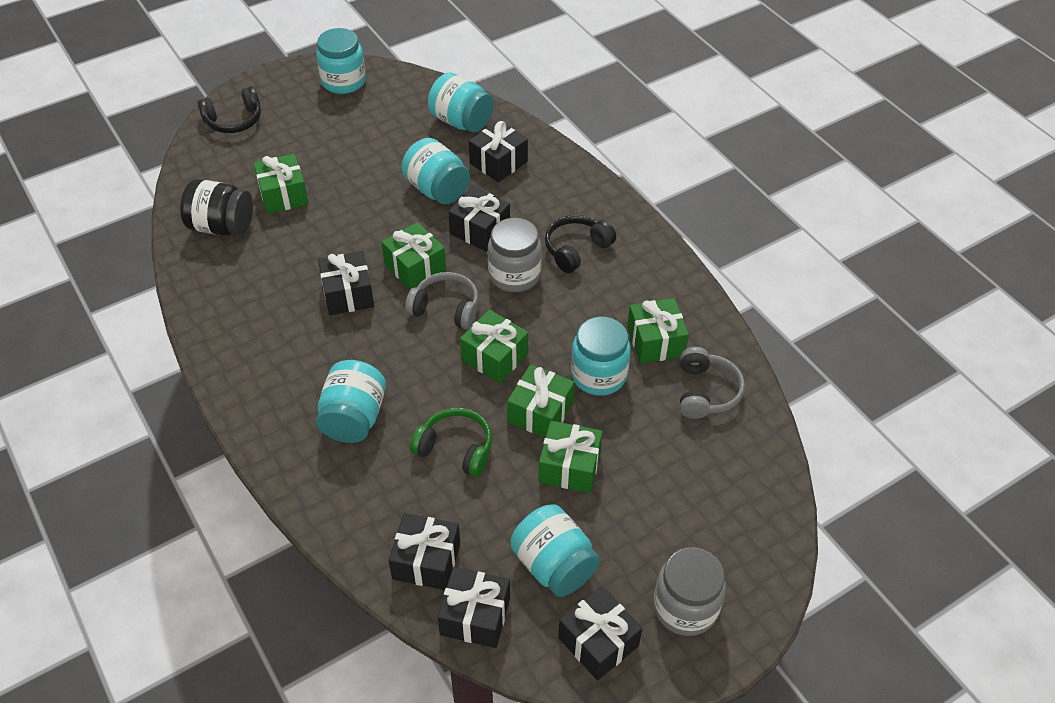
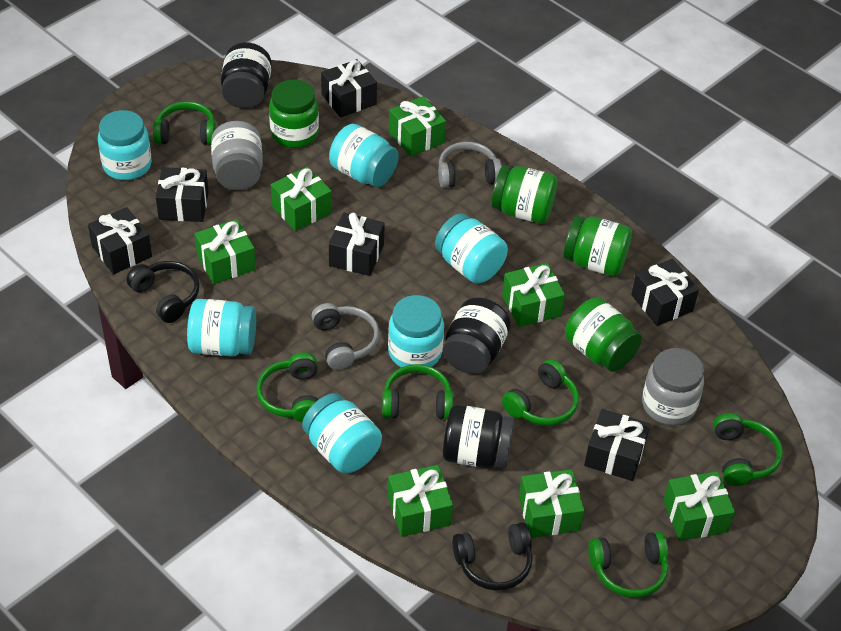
black jar: [180,179,253,236] = 1 -> [221,42,272,109] [443,298,511,374] [443,405,515,468] = 3
green gift: [253,154,309,214] [381,222,446,290] [460,310,528,383] [507,364,574,438] [539,421,603,493] [627,298,689,364] = 6 -> [195,219,256,284] [271,166,332,231] [388,465,453,537] [389,96,446,157] [502,263,565,327] [519,469,584,538] [663,471,735,541] = 7
green headphones: [410,408,492,477] = 1 -> [153,101,216,145] [256,352,319,422] [382,364,454,419] [502,359,579,426] [588,532,668,598] [713,413,783,486] = 6
green jar: none = 0 -> [269,80,319,148] [492,165,557,224] [563,215,632,276] [565,297,642,372] = 4

